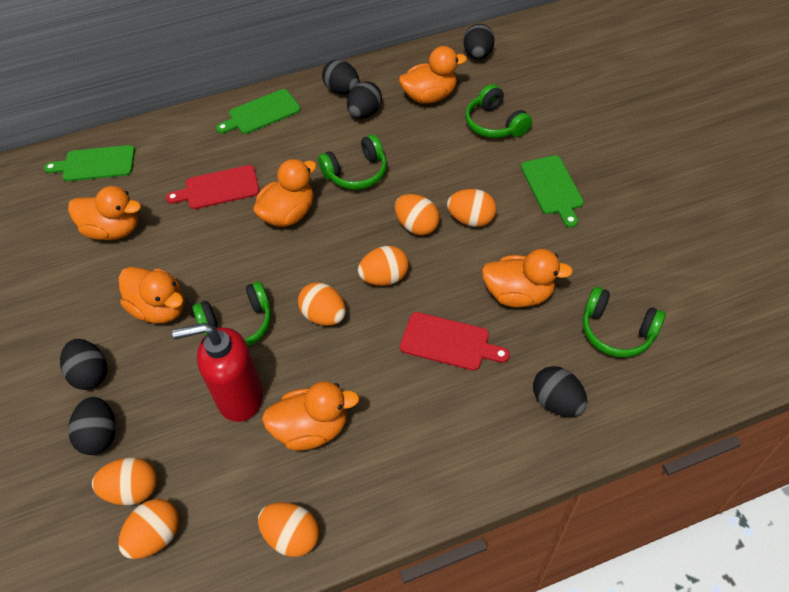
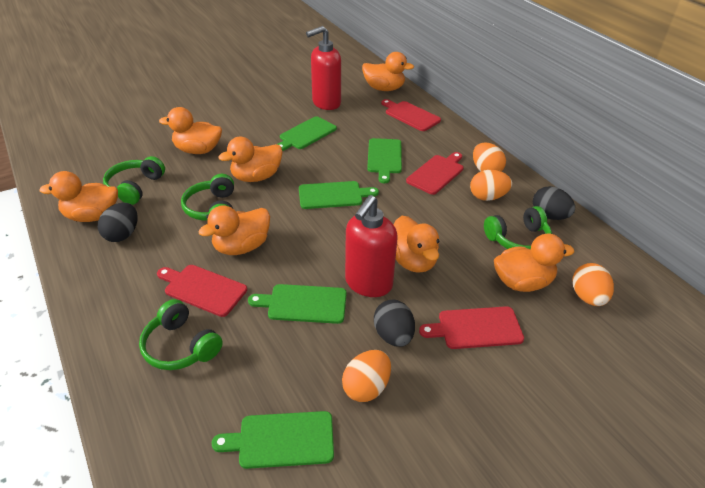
black egg: [60,339,107,390] [68,397,116,455] [322,60,359,94] [347,81,382,119] [463,24,494,59] [533,366,587,417] = 6 -> [98,203,137,242] [374,299,415,347] [533,186,575,220] = 3
green cutting board: [44,145,135,181] [216,89,301,134] [521,155,584,228] = 3 -> [212,411,334,469] [248,284,347,324] [277,116,337,151] [299,181,379,209] [367,138,402,183] = 5
orange duck: [68,186,141,240] [119,267,185,324] [253,159,317,227] [262,381,360,451] [399,46,467,104] [482,249,573,307] = 6 -> [39,171,118,222] [159,107,222,154] [198,205,270,255] [218,137,283,182] [362,52,414,91] [394,216,439,273] [494,234,574,292] = 7
orange egg: [92,457,157,505] [118,499,179,559] [258,502,319,557] [298,282,346,326] [358,246,409,286] [395,194,440,235] [447,189,497,227] = 7 -> [342,350,391,402] [470,170,512,201] [473,142,506,172] [572,263,614,306] = 4
red cutting board: [166,165,260,209] [400,312,510,371] = 2 -> [157,265,247,317] [381,99,441,131] [406,152,463,195] [419,306,524,349] = 4
red soap dispenser: [172,323,263,422] = 1 -> [306,26,341,110] [345,195,398,297] = 2

